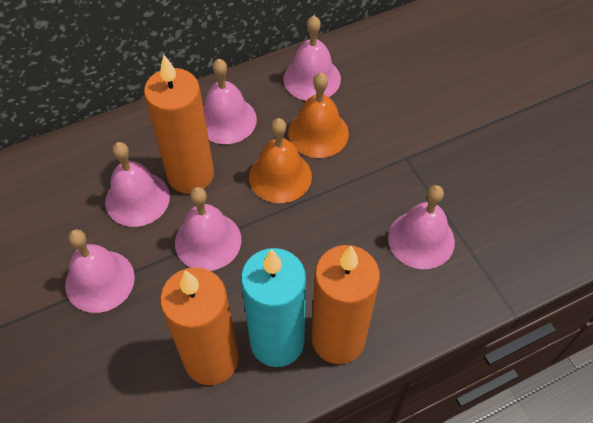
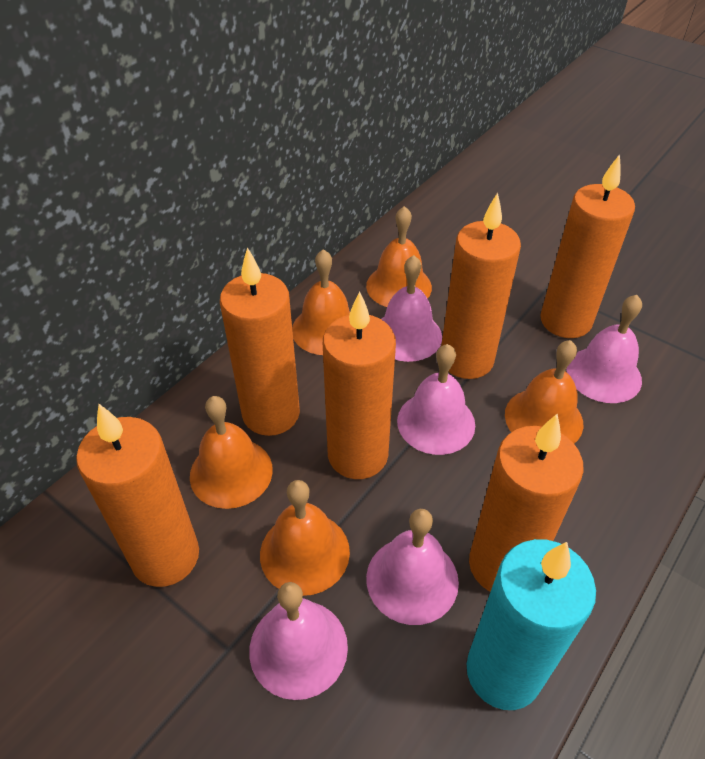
orange bell: [249,118,312,203] [288,73,349,158] = 2 -> [190,396,273,509] [260,480,350,596] [292,249,350,355] [366,206,432,307] [505,340,583,443] = 5
orange candle: [144,55,214,194] [160,267,239,385] [312,245,380,364] = 3 -> [76,404,199,587] [220,247,300,436] [323,291,396,479] [441,192,521,379] [469,414,584,592] [540,154,635,338] = 6
pink bell: [65,229,135,313] [105,142,170,227] [175,187,242,271] [203,59,257,144] [283,16,341,101] [388,185,455,269] = 6 -> [249,582,348,700] [366,509,459,625] [381,255,442,362] [397,344,475,455] [566,295,642,403] = 5

